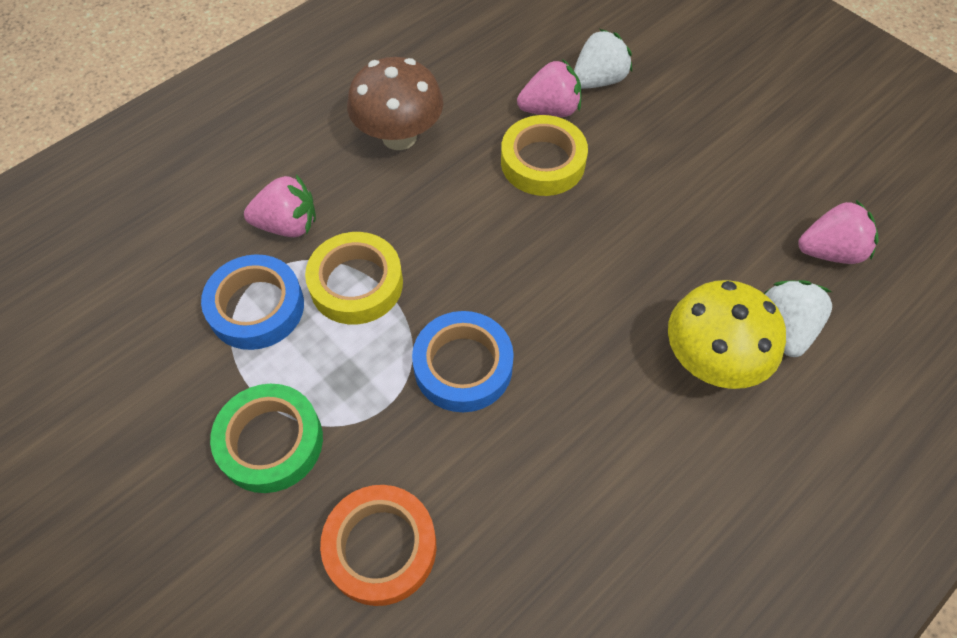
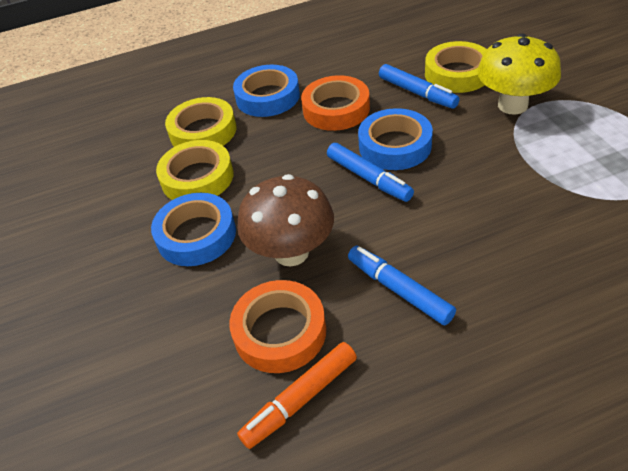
blue marker: none = 0 -> [327,143,414,202] [348,246,456,325] [379,64,460,109] = 3
blue tape: [201,254,304,350] [412,311,514,412] = 2 -> [151,193,236,266] [233,65,300,117] [358,108,433,170] = 3
green tape: [210,384,323,493] = 1 -> none = 0
orange marker: none = 0 -> [237,342,357,449] = 1
orange tape: [320,485,436,606] = 1 -> [229,280,326,373] [301,75,370,131] = 2
pink strawberry: [244,175,316,237] [517,59,582,117] [798,200,878,264] = 3 -> none = 0
white strawberry: [574,29,632,89] [764,280,832,357] = 2 -> none = 0
yellow tape: [305,232,403,324] [501,115,588,196] = 2 -> [156,140,234,200] [165,97,236,147] [425,41,487,93] = 3

